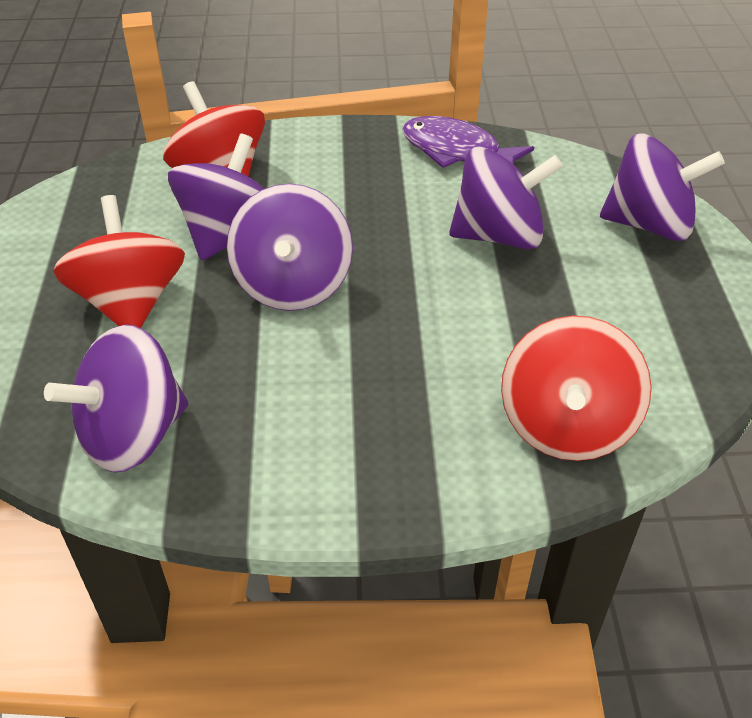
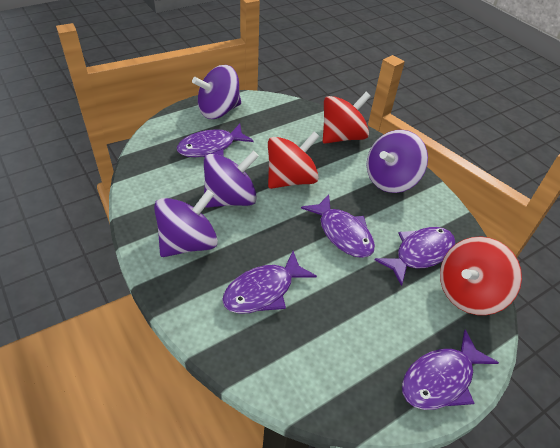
purple fish: [402,116,534,168] = 1 -> [177,124,254,157] [222,251,317,314] [301,194,375,258] [375,227,455,286] [402,330,499,410] = 5
purple spinning top: [44,325,188,473] [168,133,264,260] [227,184,353,311] [449,147,563,249] [600,133,725,241] = 5 -> [154,190,218,257] [192,65,241,119] [204,151,259,208] [366,130,428,193] = 4

